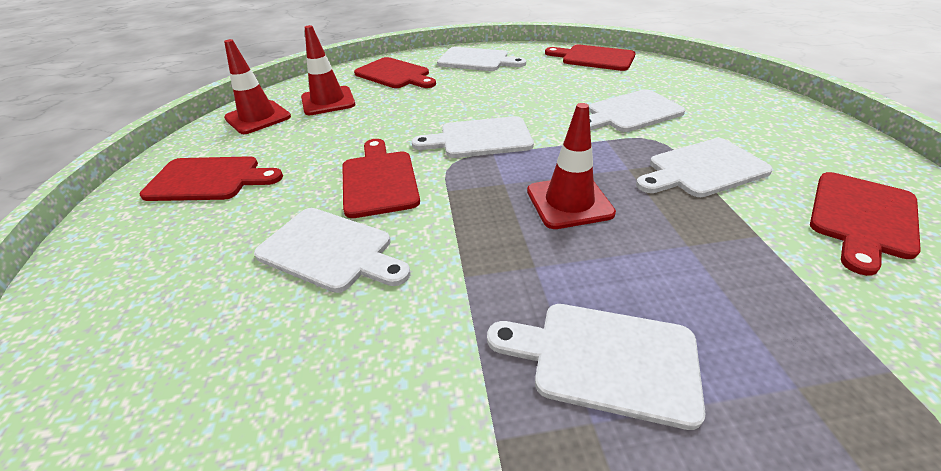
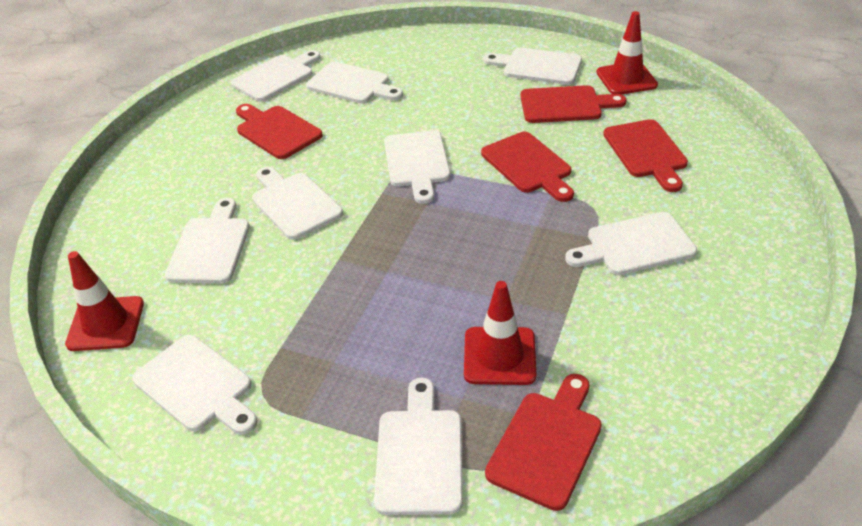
white cutting board: [254,208,410,293] [412,116,534,158] [437,47,526,71] [487,304,706,430] [589,89,685,132] [636,138,773,197] = 6 -> [132,335,257,435] [165,198,250,284] [231,50,321,102] [252,167,343,240] [306,61,403,103] [374,378,463,515] [384,130,450,204] [483,48,582,85] [565,212,697,275] = 9

